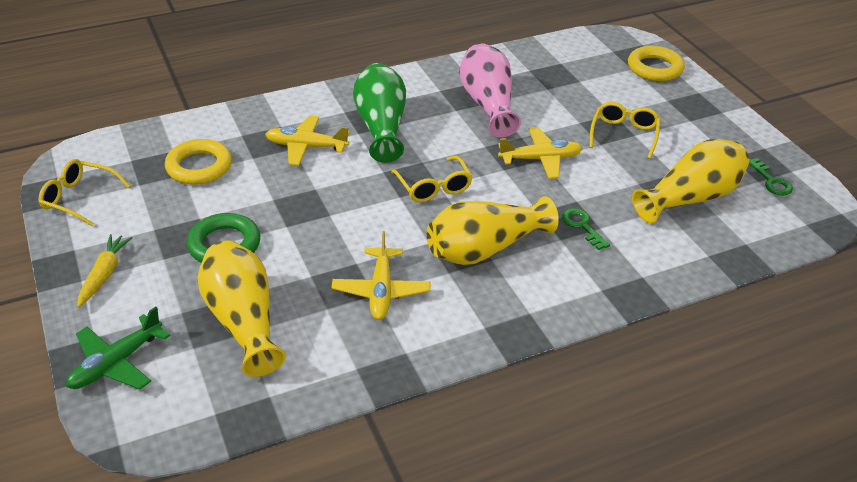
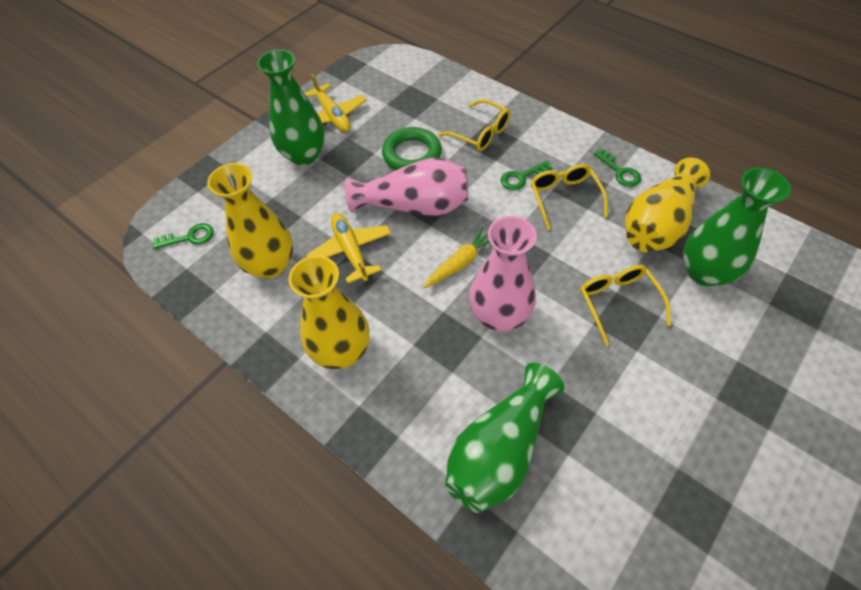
green key: [562,208,610,250] [749,158,793,195] = 2 -> [153,223,214,249] [500,160,553,190] [594,149,641,187] = 3
green plane: [66,306,170,389] = 1 -> none = 0
green vase: [353,63,406,162] = 1 -> [257,49,325,166] [445,363,564,513] [683,167,791,287] = 3
pink vase: [459,43,521,138] = 1 -> [345,158,468,216] [469,216,537,332] = 2
yellow plane: [265,115,349,165] [331,231,430,320] [498,127,582,179] = 3 -> [304,74,367,132] [306,213,391,283] = 2
yellow ring: [165,139,232,185] [628,46,685,81] = 2 -> none = 0

